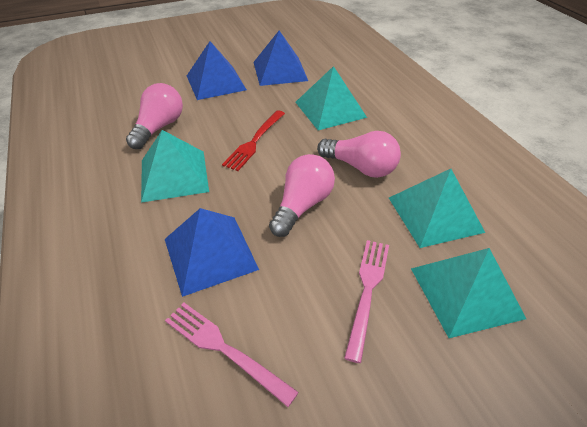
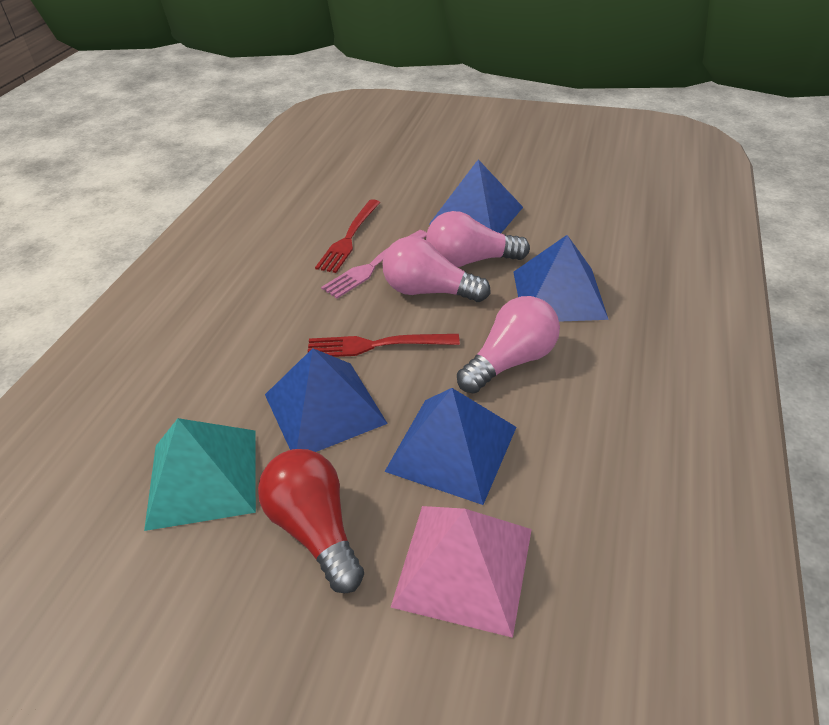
blue pyramid: [165,208,259,297] [187,41,247,100] [253,31,308,86] = 3 -> [265,348,388,452] [384,388,516,505] [429,159,523,233] [513,235,609,322] = 4
pink fork: [165,303,299,407] [344,240,389,363] = 2 -> [321,230,427,298] = 1
pink pyramid: none = 0 -> [391,506,532,638] = 1
red fork: [222,110,285,171] = 1 -> [308,334,460,357] [315,199,380,273] = 2
red light bulb: none = 0 -> [258,449,364,593] = 1
turquoise pyramid: [141,130,209,203] [295,66,367,130] [389,169,485,248] [411,248,526,338] = 4 -> [144,418,256,531] = 1

